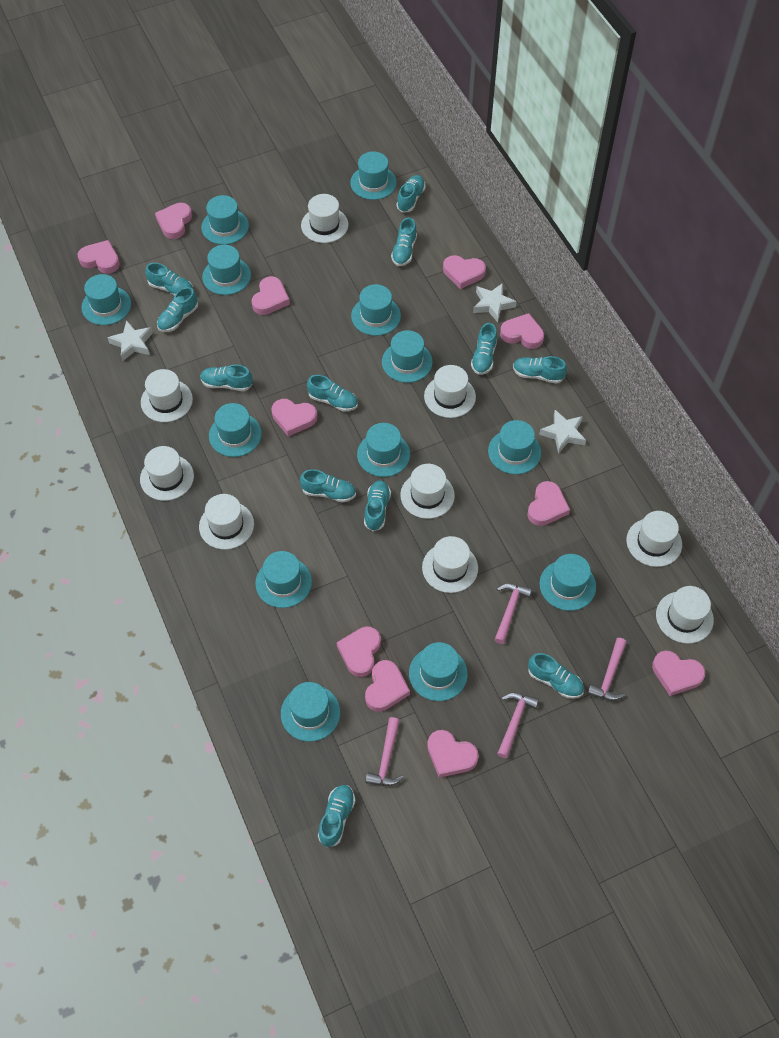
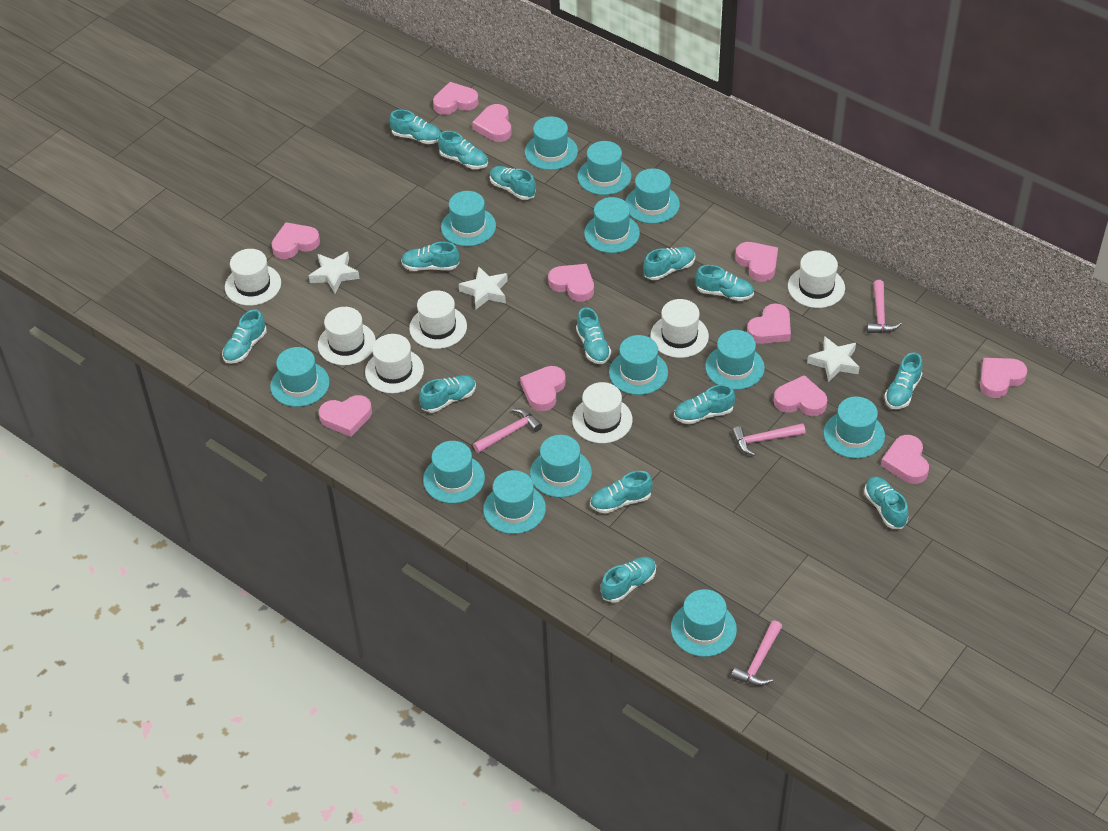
turquoise shoe: [145,263,193,296] [157,287,198,332] [200,365,253,391] [300,469,356,503] [307,375,358,412] [318,785,355,847] [364,480,391,531] [391,218,417,266] [396,175,426,213] [471,323,497,375] [513,356,567,384] [528,653,584,699] = 12 -> [222,310,267,364] [389,110,441,144] [401,242,459,271] [419,375,476,413] [438,131,488,169] [490,166,536,200] [576,307,611,364] [590,471,653,514] [601,557,656,603] [643,247,695,280] [674,385,735,424] [695,265,754,301] [864,476,908,529] [885,352,922,409] = 14
white hat: [140,446,194,501] [141,369,193,422] [199,494,254,550] [301,194,348,243] [400,464,455,519] [422,536,478,593] [424,365,476,418] [626,511,682,567] [656,586,714,644] = 9 -> [225,249,281,306] [318,307,376,365] [365,334,424,393] [409,290,467,349] [572,382,632,443] [650,299,709,358] [788,250,845,308] = 7

